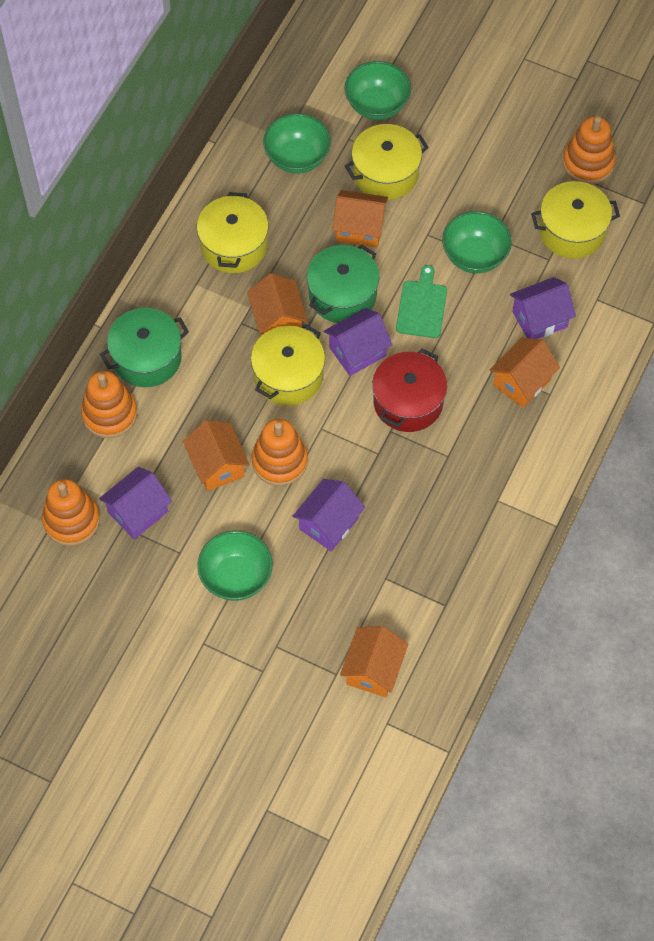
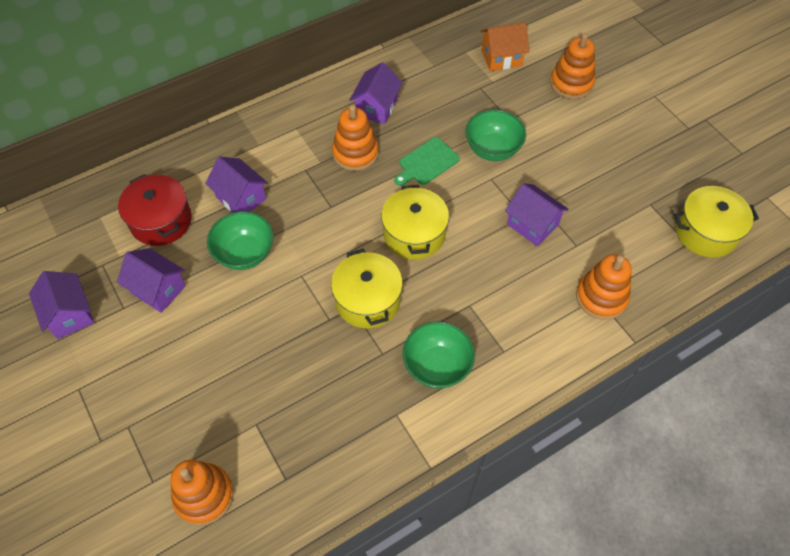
green bowl: [197,530,273,601] [263,113,331,174] [344,61,411,120] [442,211,512,274] = 4 -> [207,211,273,270] [403,321,475,389] [465,110,526,161] = 3
green pot: [100,308,189,387] [307,244,379,323] = 2 -> none = 0
orange house: [183,420,250,491] [247,273,308,335] [332,190,388,247] [340,626,408,697] [489,338,560,408] = 5 -> [480,22,529,71] = 1
purple house: [99,467,172,539] [292,479,365,551] [324,308,393,376] [510,277,576,339] = 4 -> [29,271,94,339] [117,248,186,313] [205,157,268,213] [350,62,403,124] [505,183,569,246] = 5
yellow pot: [197,192,269,273] [251,324,325,406] [345,124,429,200] [531,181,620,259] = 4 -> [331,249,403,328] [381,185,449,260] [674,186,759,258] = 3

